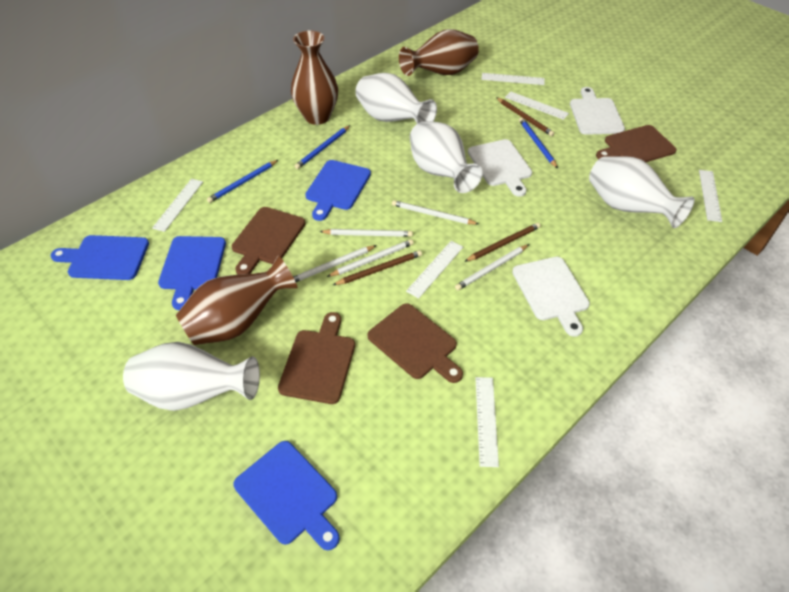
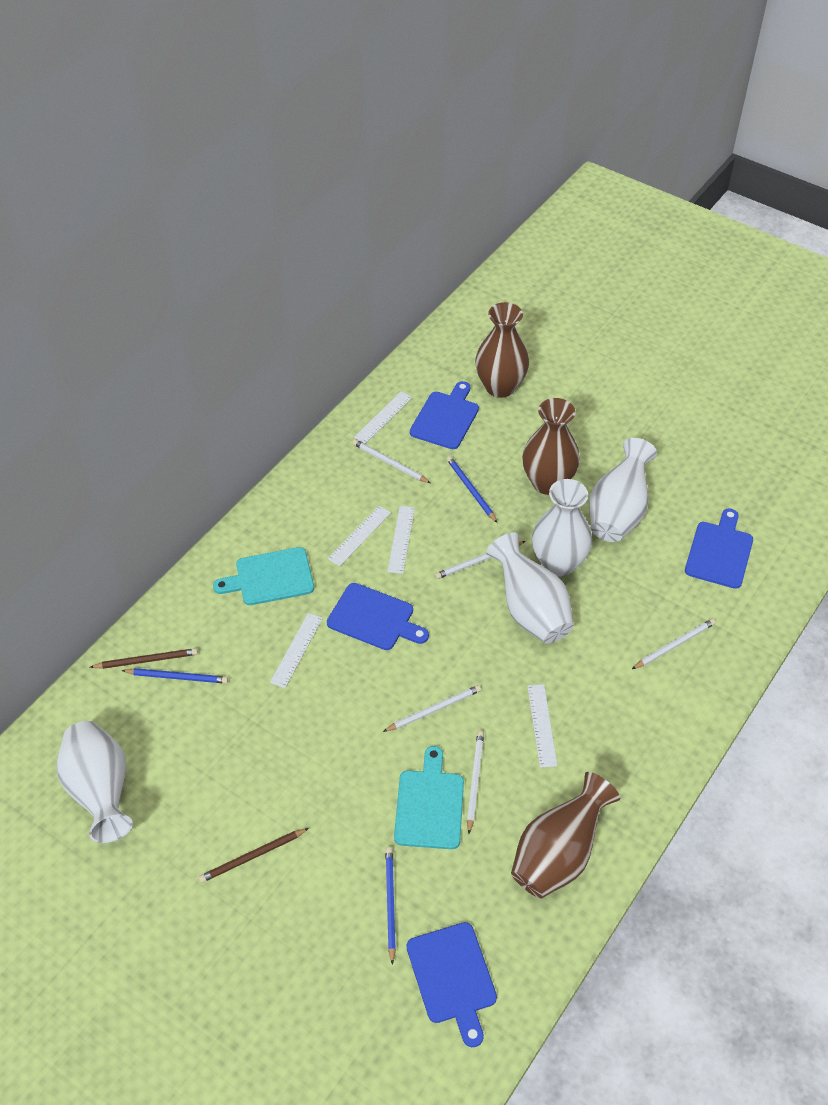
brown cutting board: [232,207,306,275] [278,312,355,404] [368,303,463,383] [596,125,676,162] = 4 -> none = 0
brown pencil: [333,250,422,285] [464,223,541,262] [496,97,554,136] = 3 -> [90,648,198,669] [199,828,309,883] = 2
turquoise cutting board: none = 0 -> [213,547,314,605] [394,746,464,849] = 2
white cutting board: [468,139,532,197] [512,257,590,337] [570,87,625,135] = 3 -> none = 0
white ruler: [152,179,203,232] [406,241,463,298] [475,377,499,467] [481,73,545,85] [505,92,569,120] [699,170,722,222] = 6 -> [270,613,323,688] [328,506,391,566] [354,392,412,444] [387,506,415,574] [527,684,557,768] = 5

